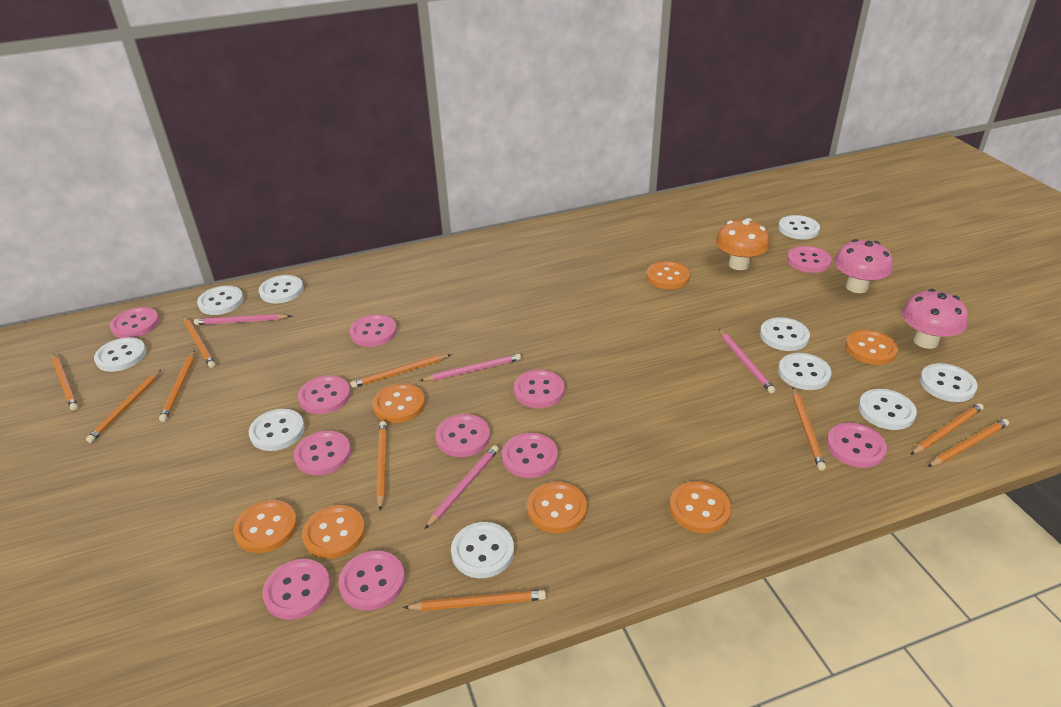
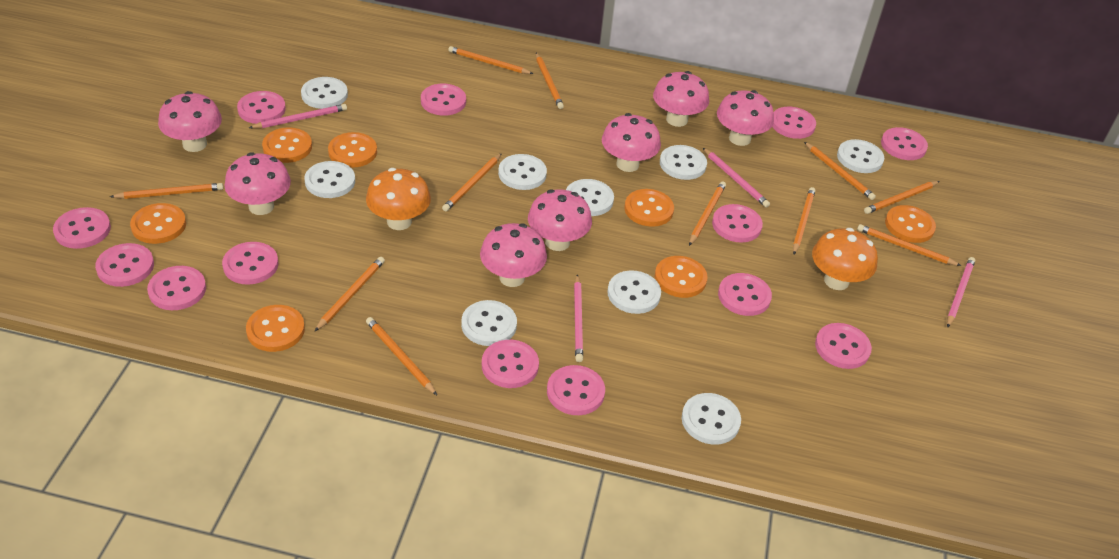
orange mushroom: [716,218,770,270] = 1 -> [366,168,431,230] [812,228,878,290] = 2
orange pencil: [52,353,78,411] [86,370,161,443] [159,350,195,422] [184,316,215,368] [351,354,451,388] [377,421,387,511] [403,590,546,611] [792,387,826,470] [910,403,984,455] [928,419,1009,467] = 10 -> [110,183,223,199] [315,257,385,331] [366,317,437,395] [442,153,502,212] [448,46,533,74] [536,53,564,109] [689,181,726,246] [793,187,815,254] [804,142,876,200] [857,224,961,266] [864,181,940,214] = 11
pink button: [110,307,159,338] [262,559,331,620] [294,431,351,475] [298,375,351,414] [338,551,405,611] [350,314,397,347] [436,414,490,457] [502,433,558,478] [514,370,565,408] [787,246,832,273] [826,423,887,468] = 11 -> [53,207,111,249] [95,243,154,287] [147,266,206,310] [222,242,278,285] [237,91,286,124] [421,84,466,116] [482,340,539,388] [547,365,605,415] [712,204,763,243] [718,273,772,316] [772,107,816,139] [815,323,872,369] [881,127,928,160] = 13
pink mushroom: [834,239,893,293] [902,289,968,349] = 2 -> [158,91,222,152] [225,152,291,215] [480,223,547,287] [528,189,592,251] [602,113,661,172] [653,71,709,127] [717,90,774,146] = 7
white button: [94,337,146,372] [197,286,244,315] [249,409,305,451] [259,275,304,303] [451,522,514,578] [760,317,810,351] [778,215,820,239] [778,353,832,390] [858,389,917,430] [920,363,978,402] = 10 -> [301,77,348,109] [304,161,355,198] [461,300,517,346] [498,154,547,190] [566,179,614,216] [607,271,661,314] [660,145,707,180] [682,393,741,445] [837,139,884,173] = 9

